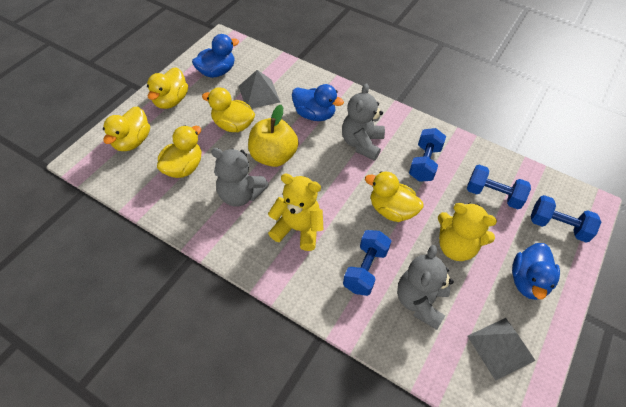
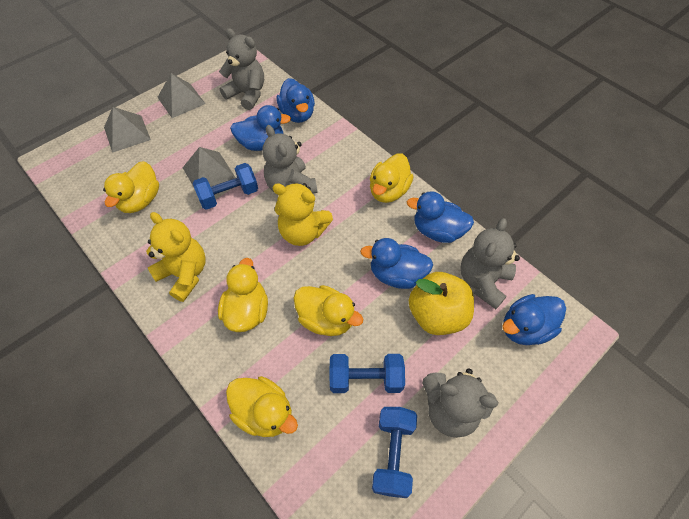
blue duck: [192,34,239,78] [292,84,344,121] [512,243,560,300] = 3 -> [230,105,291,151] [277,78,315,123] [360,238,433,289] [407,191,474,243] [502,294,566,345] = 5
blue dumbbell: [343,230,391,296] [409,128,446,182] [467,165,531,209] [531,195,601,243] = 4 -> [193,163,258,210] [330,354,405,393] [372,407,417,498] = 3
grey pyramid: [239,70,280,109] [467,318,536,381] = 2 -> [104,107,151,153] [157,73,206,118] [183,147,236,187] = 3
grey teddy bear: [211,148,269,206] [342,83,385,161] [397,245,454,330] = 3 -> [219,28,264,110] [262,125,317,194] [422,369,498,438] [460,218,520,309] = 4

